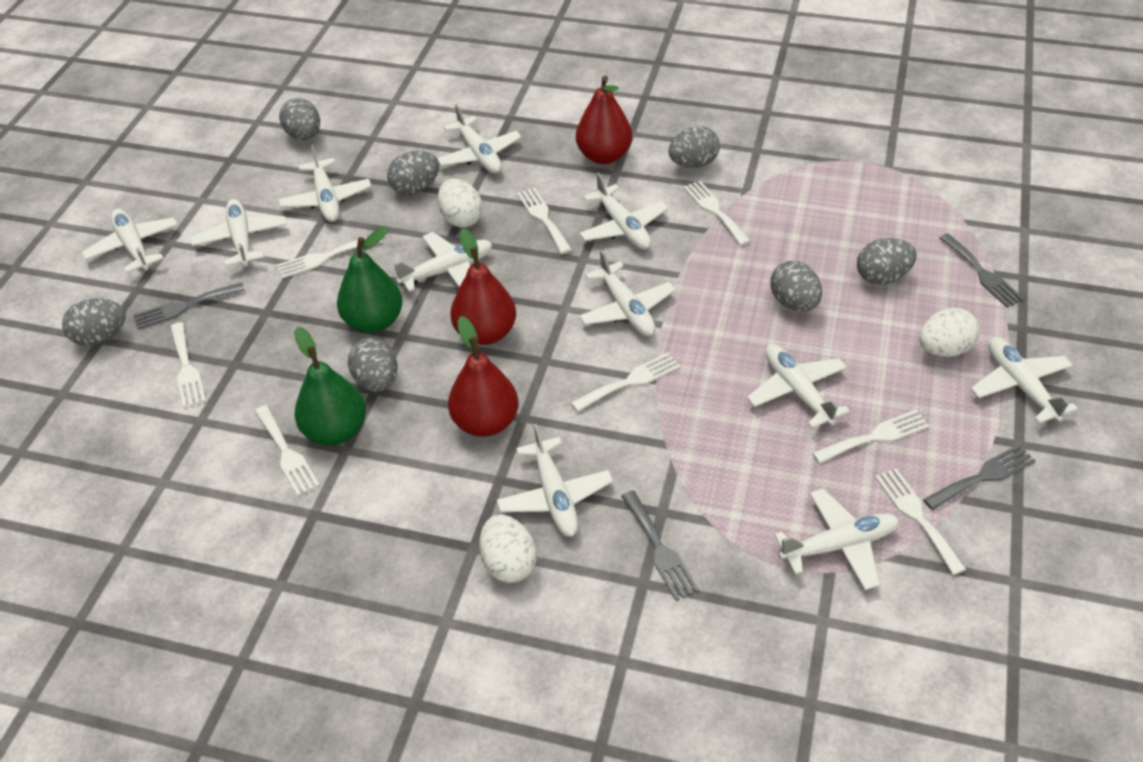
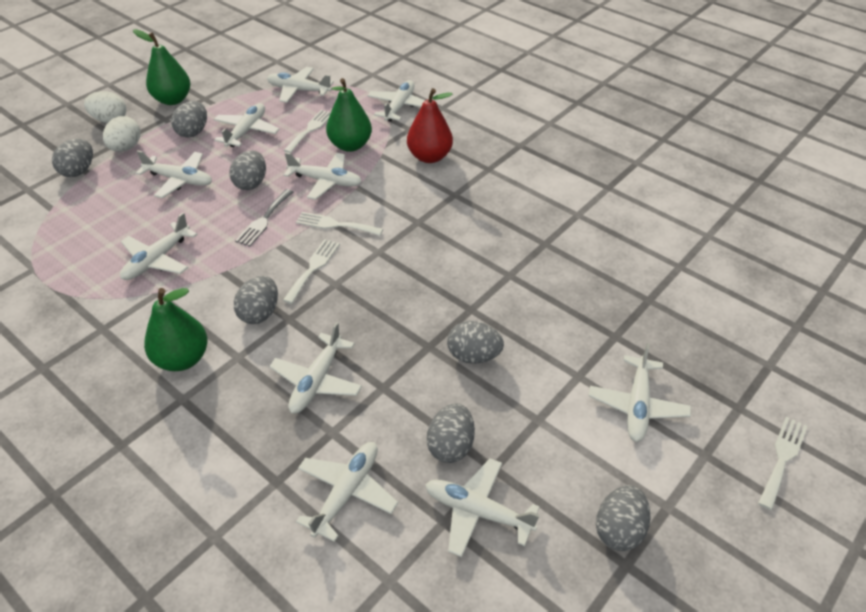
green pear: [294,327,366,446] [337,226,403,333] = 2 -> [133,29,190,105] [144,288,208,371] [326,78,372,152] = 3
grey fork: [133,283,245,329] [621,491,699,601] [923,445,1036,510] [939,233,1024,308] = 4 -> [235,189,293,247] = 1
red pear: [448,316,519,437] [450,229,516,345] [576,76,632,164] = 3 -> [407,88,453,163] = 1
white egg: [438,179,483,228] [480,514,537,583] [919,308,979,357] = 3 -> [84,91,126,123] [103,116,140,151] = 2
white fork: [170,322,206,408] [254,405,320,496] [276,238,382,279] [517,188,572,254] [571,353,680,412] [683,181,750,246] [812,410,929,464] [875,468,966,575] = 8 -> [283,110,330,153] [283,239,340,304] [296,212,383,236] [758,417,808,510] = 4
white plane: [82,209,178,273] [191,199,287,266] [278,144,372,222] [393,232,492,292] [437,104,521,173] [497,424,613,537] [579,173,668,250] [579,250,675,336] [747,344,850,428] [774,489,899,590] [971,337,1078,423] = 11 -> [120,213,198,280] [136,151,212,198] [213,103,280,147] [267,67,334,103] [269,322,362,414] [284,152,362,200] [296,442,398,542] [367,80,425,122] [425,458,540,557] [589,343,691,442] = 10

